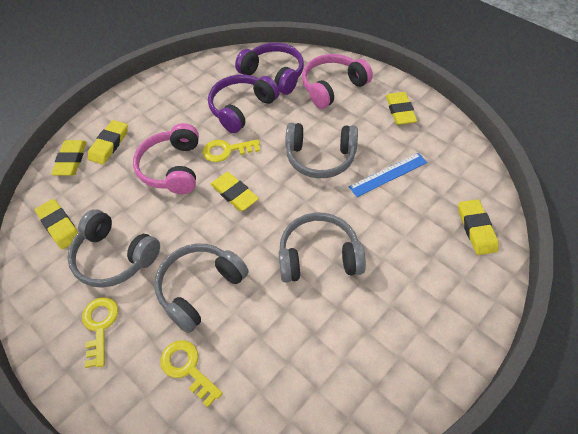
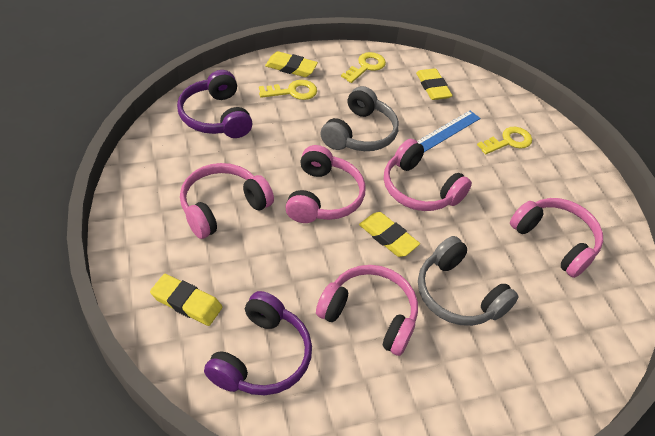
grey headphones: [67,209,160,288] [154,243,249,333] [278,213,366,283] [285,123,358,178] = 4 -> [321,86,399,151] [418,236,518,326] = 2
pink headphones: [133,123,199,194] [302,54,373,109] = 2 -> [180,163,274,239] [285,145,365,223] [316,265,418,356] [384,139,472,211] [510,198,603,278] = 5
yellow eraser: [35,199,78,249] [51,140,87,175] [88,120,128,164] [211,172,259,211] [386,92,417,125] [459,199,499,255] = 6 -> [150,274,223,326] [265,51,318,77] [359,212,420,257] [416,68,453,100] = 4

